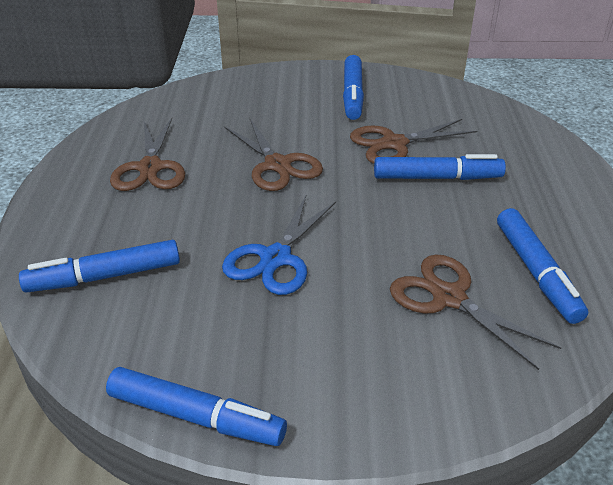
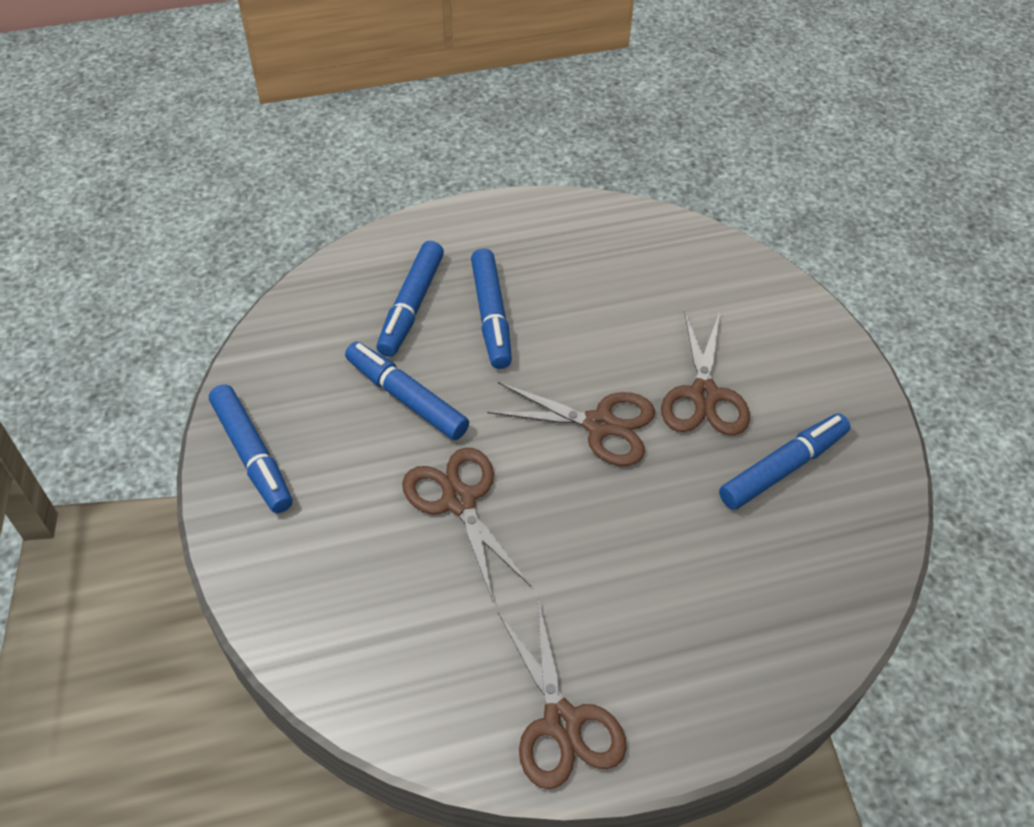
blue scissors: [222,194,336,295] = 1 -> none = 0

